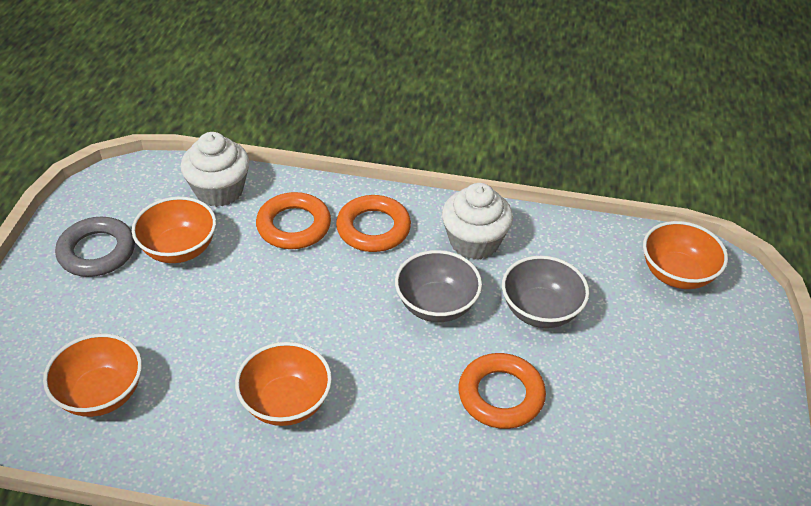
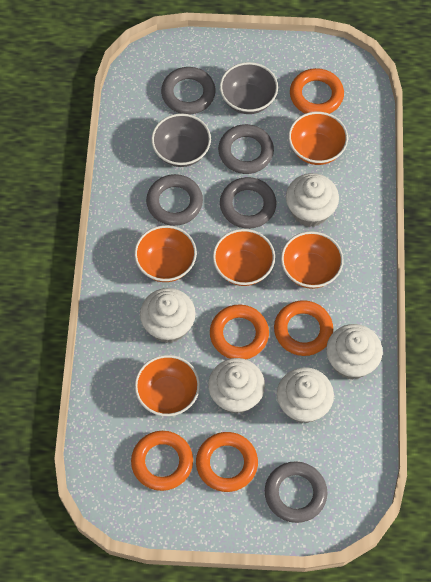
grey ring: [55,217,135,277] = 1 -> [146,174,203,226] [161,67,216,114] [218,124,274,174] [220,177,276,229] [265,461,327,523] = 5
orange bowl: [43,333,142,417] [132,197,216,263] [235,342,332,426] [643,221,728,289] = 4 -> [134,225,197,282] [135,355,200,416] [213,229,275,286] [281,231,344,289] [289,112,348,165] = 5
orange ring: [256,192,331,249] [336,195,411,252] [458,353,546,429] = 3 -> [131,431,193,491] [196,432,258,492] [210,305,269,359] [274,300,333,356] [290,68,344,114] = 5
white cupcake: [181,132,249,207] [442,183,513,260] = 2 -> [140,288,196,343] [208,358,265,414] [277,367,334,423] [286,173,339,227] [326,324,383,380] = 5

